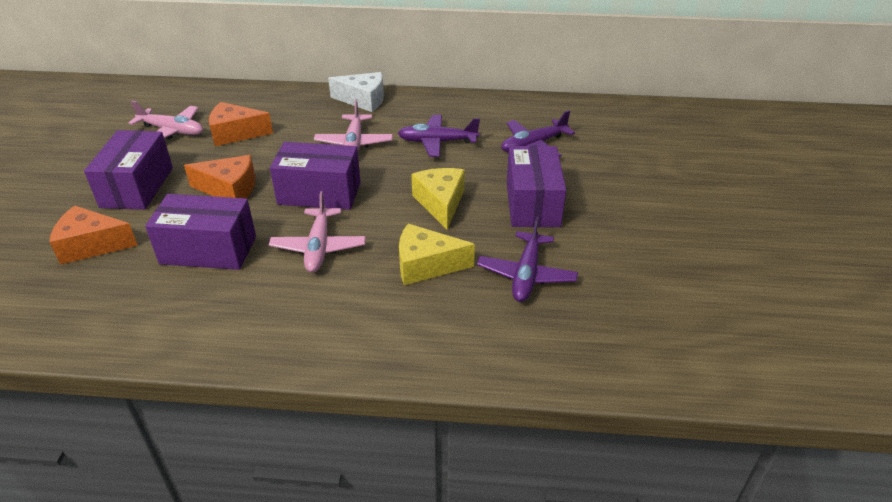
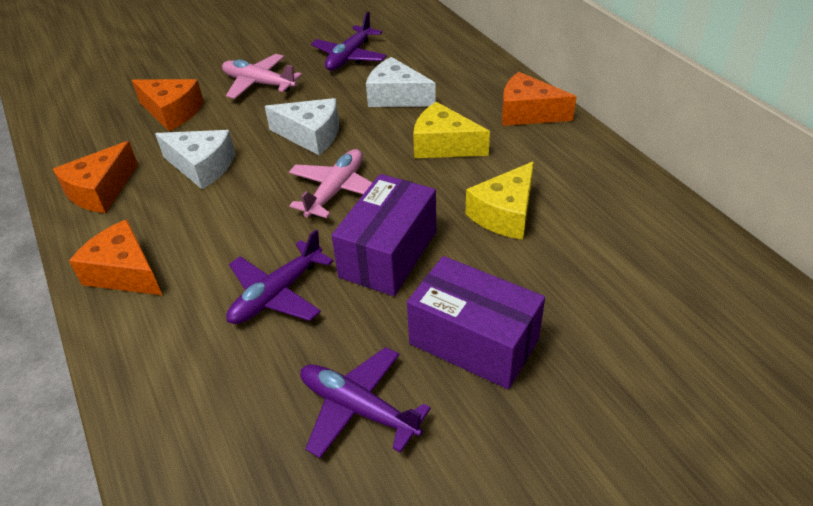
orange cheese: [49,205,138,265] [184,155,255,198] [209,102,273,146] = 3 -> [53,141,138,213] [69,219,162,295] [132,79,204,131] [502,72,577,126] = 4
pink plane: [128,101,203,139] [269,191,366,273] [314,99,393,151] = 3 -> [222,54,302,99] [289,149,372,218] = 2
purple box: [84,130,173,210] [145,194,256,270] [270,142,361,210] [507,146,566,227] = 4 -> [331,174,436,296] [407,256,545,389] = 2
white cheese: [328,72,384,112] = 1 -> [155,130,235,189] [265,98,339,155] [366,57,436,107] = 3

